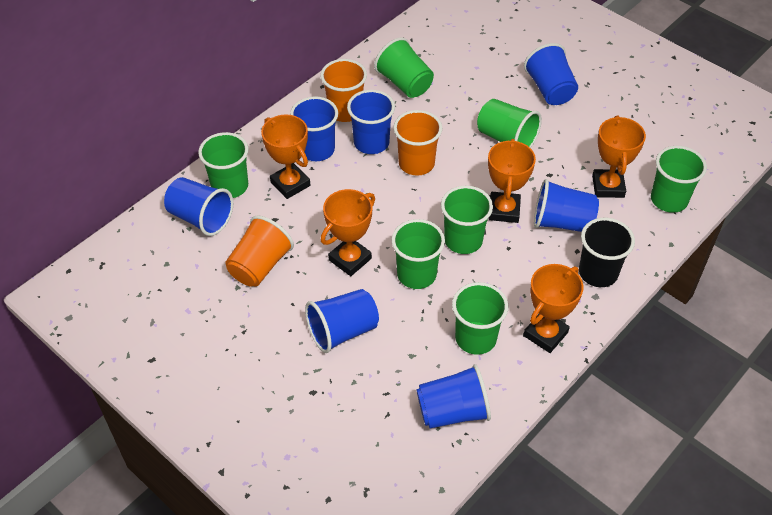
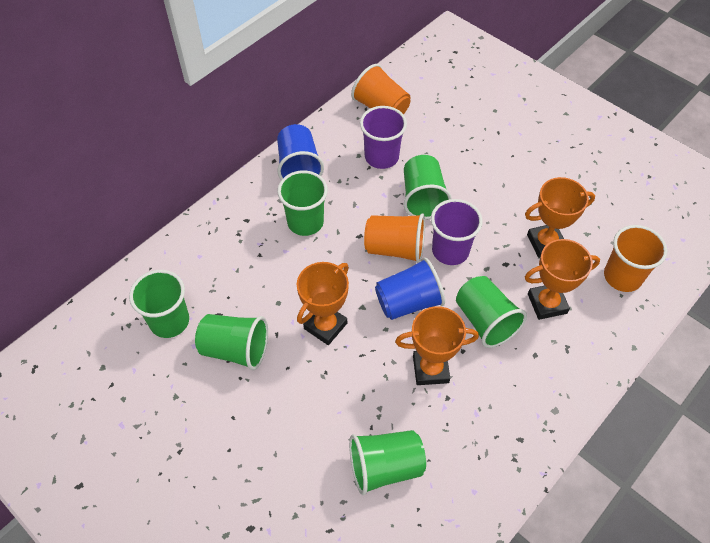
black cup: [579,218,635,287] = 1 -> none = 0
blue cup: [164,177,233,236] [290,96,338,161] [305,289,379,353] [347,90,395,154] [417,364,491,429] [524,43,578,105] [534,179,599,232] = 7 -> [277,124,324,180] [375,258,445,320] = 2
green cup: [198,132,249,198] [374,37,434,98] [391,219,445,289] [441,186,493,254] [452,282,508,355] [477,99,542,148] [651,146,707,213] = 7 -> [129,270,189,338] [195,314,268,370] [277,170,328,236] [349,430,426,495] [404,155,452,219] [456,276,527,348] = 6
orange trophy: [261,115,310,199] [321,189,375,276] [488,139,536,223] [523,264,583,353] [592,115,646,198] = 5 -> [297,262,349,345] [395,306,479,385] [525,177,595,258] [525,239,600,320] = 4
purple cup: none = 0 -> [360,106,407,169] [431,199,483,265] = 2

